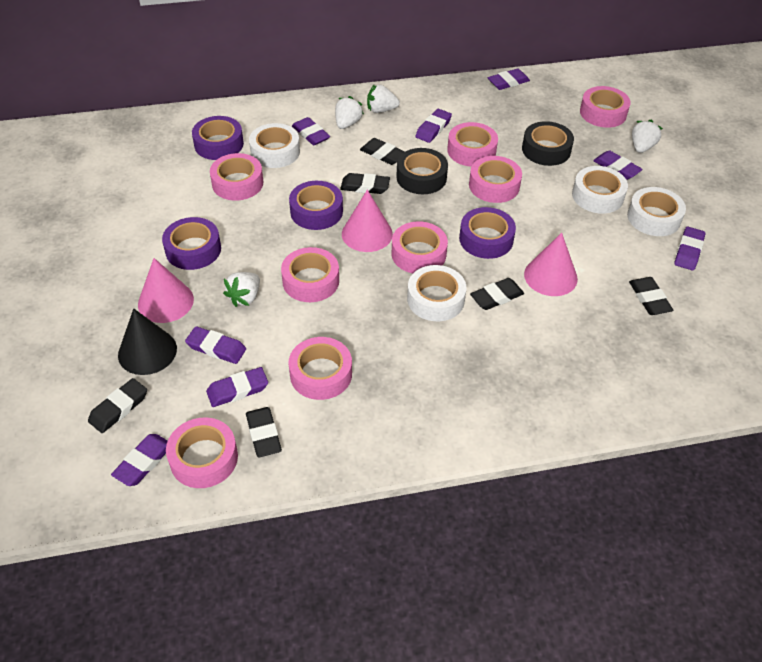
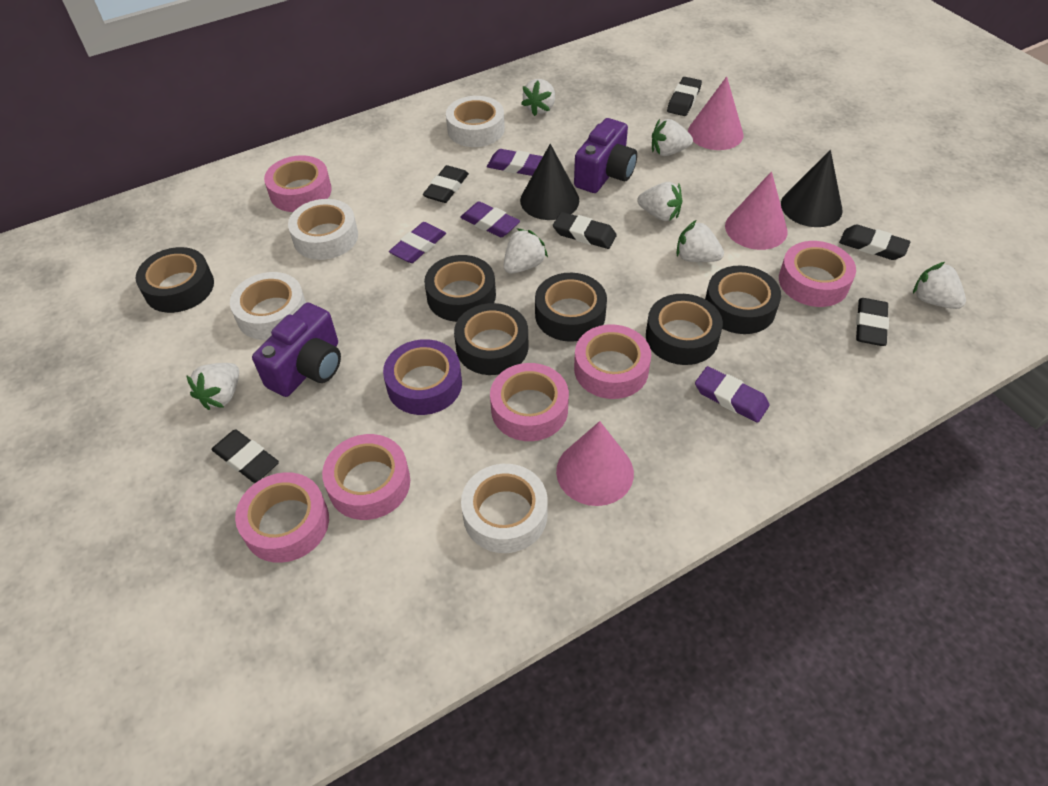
black cone: [118,308,177,375] = 1 -> [520,144,579,220] [781,150,843,227] = 2
black tape: [396,148,448,194] [522,121,574,166] = 2 -> [136,247,214,313] [424,255,496,322] [454,303,529,375] [535,273,607,342] [646,294,723,365] [705,266,781,334] = 6
pink tape: [166,418,238,488] [210,153,263,200] [281,247,339,302] [288,337,352,400] [392,221,448,273] [447,122,498,167] [469,156,522,203] [580,86,631,128] = 8 -> [235,472,329,563] [264,155,332,212] [322,434,410,520] [490,363,569,441] [574,325,651,399] [779,241,856,307] = 6
purple camera: none = 0 -> [252,302,341,397] [574,118,637,193] = 2
purple eraser: [111,434,168,486] [185,326,246,364] [206,367,268,407] [292,117,330,145] [415,109,452,143] [488,69,530,90] [593,150,643,180] [674,227,705,270] = 8 -> [389,222,446,263] [460,202,520,237] [487,149,543,176] [695,366,770,423] = 4
purple tape: [162,217,221,270] [192,116,244,160] [289,181,343,230] [459,207,516,259] = 4 -> [383,339,462,415] = 1
white strawberry: [223,272,260,307] [335,96,364,129] [367,84,400,113] [632,120,663,153] = 4 -> [186,363,239,410] [503,228,548,274] [521,79,555,116] [637,182,682,221] [652,119,693,156] [676,220,724,262] [913,262,966,309] = 7

